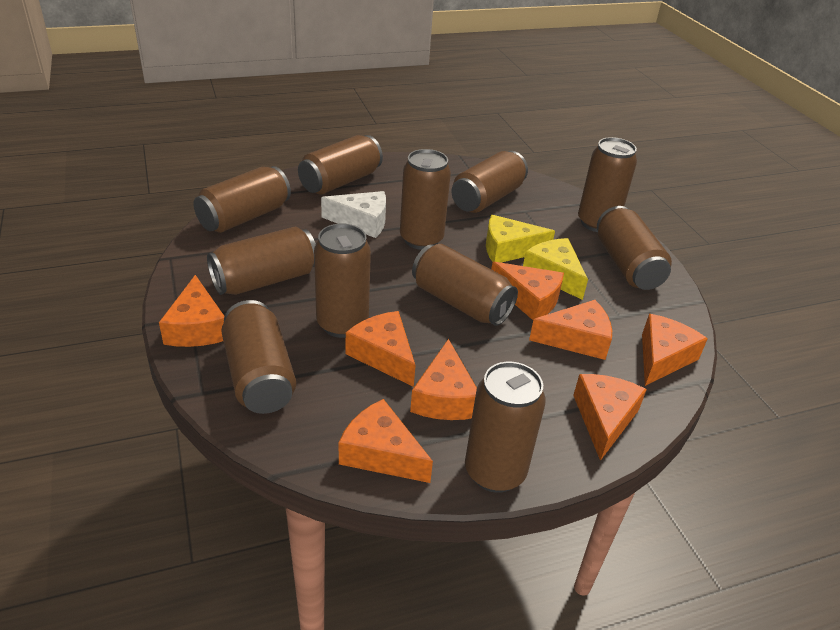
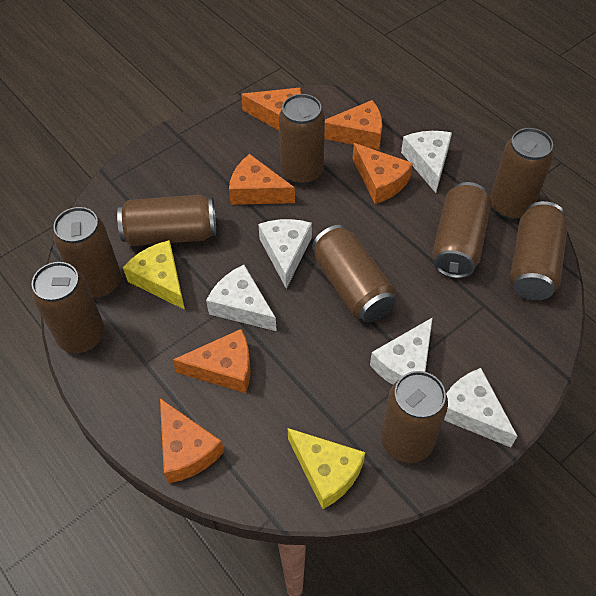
brown can: [194,166,291,233] [207,227,316,295] [221,300,296,414] [298,135,383,195] [314,224,371,338] [400,149,451,250] [412,244,518,326] [451,151,528,213] [465,362,546,493] [578,137,637,232] [597,206,672,290] = 11 -> [32,262,105,353] [53,207,121,299] [117,195,216,246] [279,94,325,185] [312,225,396,323] [381,371,448,463] [432,182,491,278] [490,128,554,220] [510,201,568,300] = 9
orange cheese: [159,275,224,347] [339,399,433,483] [346,311,416,387] [410,339,477,420] [491,262,564,320] [529,300,612,360] [573,374,647,461] [642,314,708,386] = 8 -> [160,398,224,483] [173,329,251,393] [229,154,295,205] [241,88,301,130] [324,100,382,150] [353,143,413,204] = 6
white cheese: [321,191,386,238] = 1 -> [206,265,277,331] [258,219,312,289] [370,317,433,385] [401,131,452,193] [444,368,517,447] = 5

